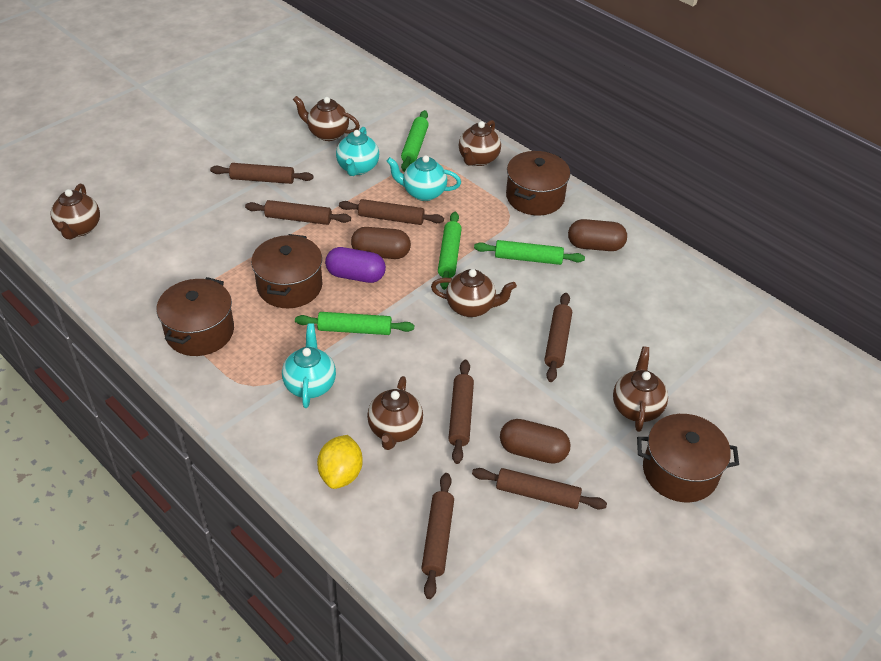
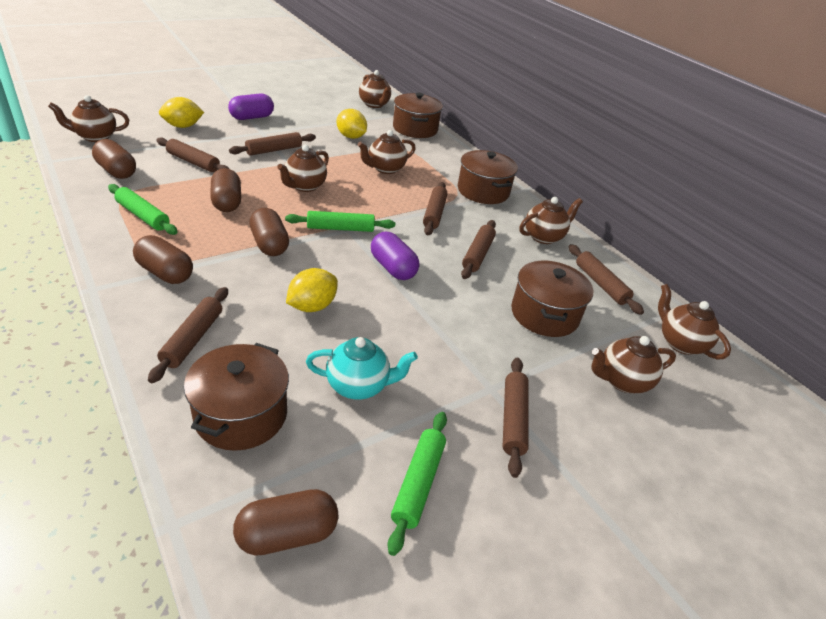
brown capsule: [351,227,411,259] [500,419,571,464] [568,219,627,251] = 3 -> [92,139,136,179] [133,235,193,284] [210,168,241,212] [233,489,338,556] [249,208,289,256] = 5
brown teapot: [50,184,100,239] [293,96,360,141] [367,376,423,450] [431,269,517,317] [459,120,501,166] [613,346,668,432] = 6 -> [48,95,129,142] [277,145,329,192] [358,130,416,174] [359,70,391,108] [519,197,583,244] [591,336,676,393] [658,284,731,360] = 7
green rolling pin: [295,312,414,335] [401,110,429,172] [438,212,462,290] [474,240,585,265] = 4 -> [108,184,177,235] [285,211,395,232] [388,412,447,556] = 3
purple capsule: [325,247,386,283] = 1 -> [228,93,274,120] [371,232,419,280] = 2
turquoise teapot: [282,323,336,408] [336,127,379,176] [386,155,461,201] = 3 -> [306,337,418,400] = 1
yellow lemon: [317,435,363,489] = 1 -> [159,97,204,128] [286,268,338,312] [336,109,367,139] = 3

